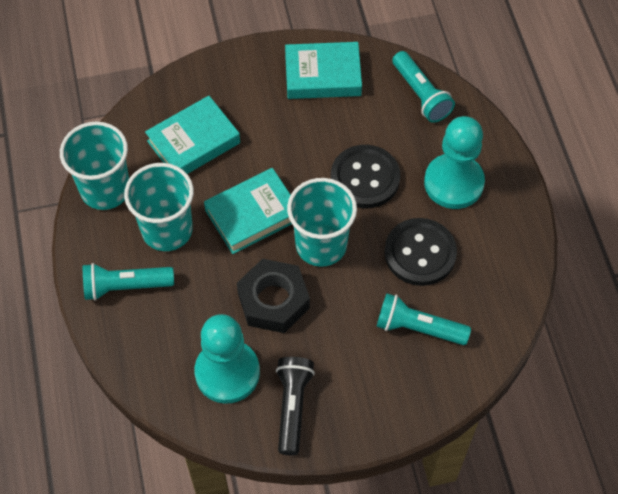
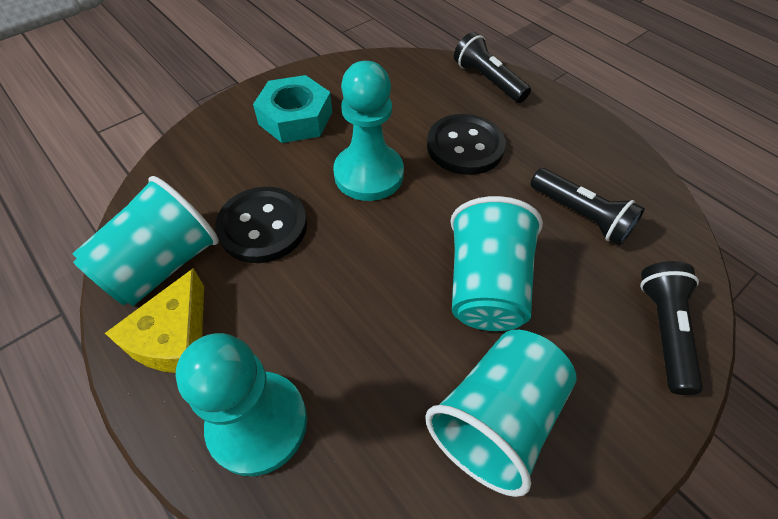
black flashlight: [276,357,315,455] = 1 -> [454,32,531,103] [530,168,645,246] [640,261,703,395] = 3
black nut: [237,259,310,333] = 1 -> none = 0
turquoise book: [145,96,240,174] [204,168,292,254] [285,42,362,99] = 3 -> none = 0
turquoise flashlight: [83,263,174,301] [377,293,471,345] [392,51,455,123] = 3 -> none = 0
turquoise nut: none = 0 -> [253,75,332,143] = 1
yellow cheese: none = 0 -> [105,268,204,373] = 1

